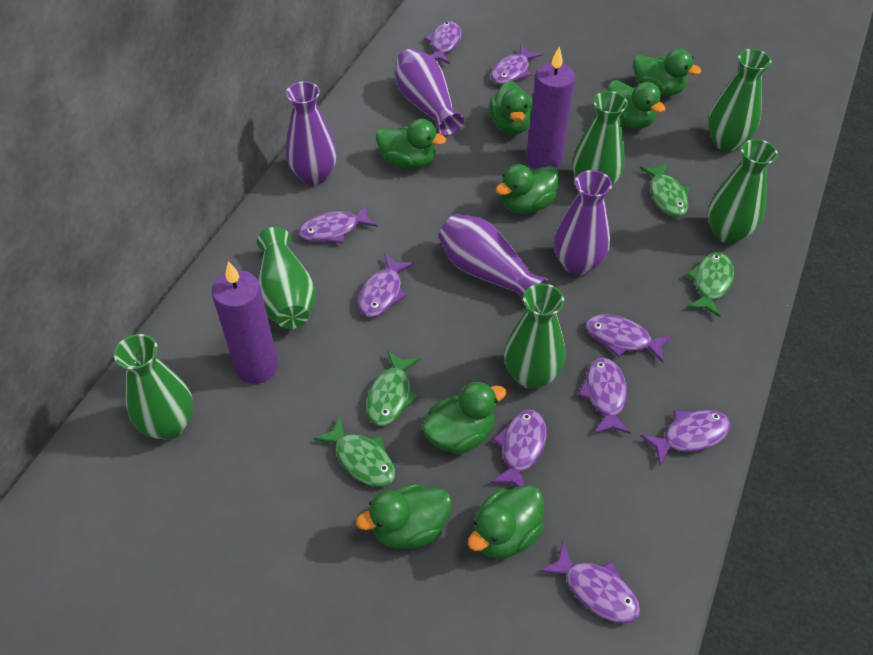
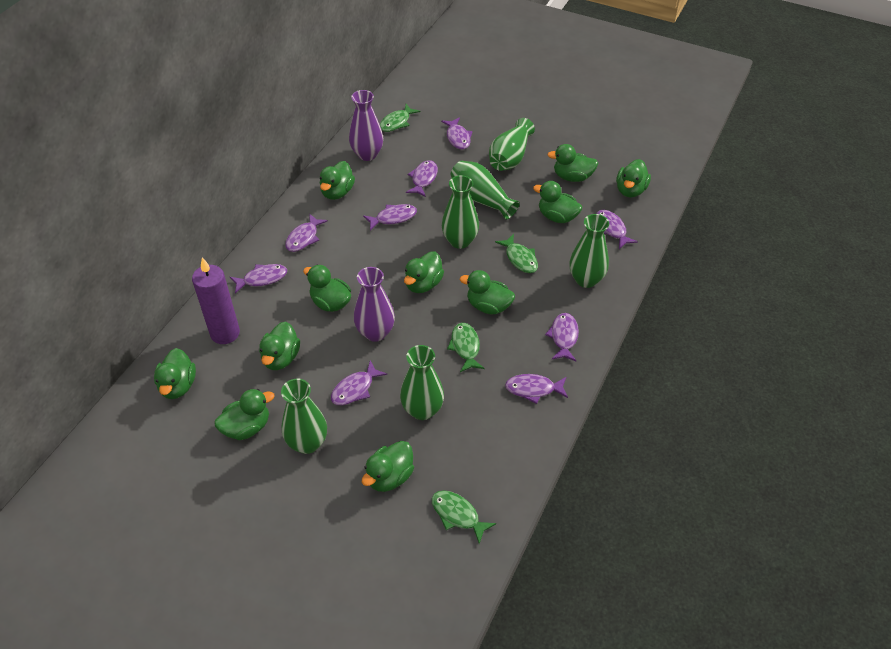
green duck: [356,484,452,549] [376,119,446,169] [422,381,506,454] [468,485,544,558] [489,81,533,135] [495,164,560,214] [607,80,666,129] [633,49,701,96] = 8 -> [154,348,196,399] [214,389,275,440] [259,321,300,370] [303,265,351,312] [320,161,355,200] [362,441,414,492] [404,251,444,293] [460,270,515,314] [533,181,582,223] [547,144,598,182] [616,159,651,198] = 11
purple candle: [212,261,278,384] [526,47,575,169] = 2 -> [192,258,240,344] = 1
purple vase: [286,81,337,185] [395,49,464,136] [439,214,548,302] [554,170,612,275] = 4 -> [349,90,383,161] [354,267,395,342] = 2

